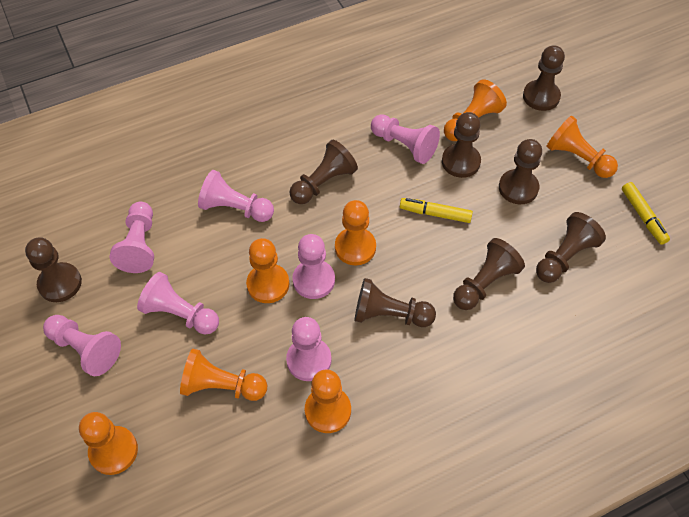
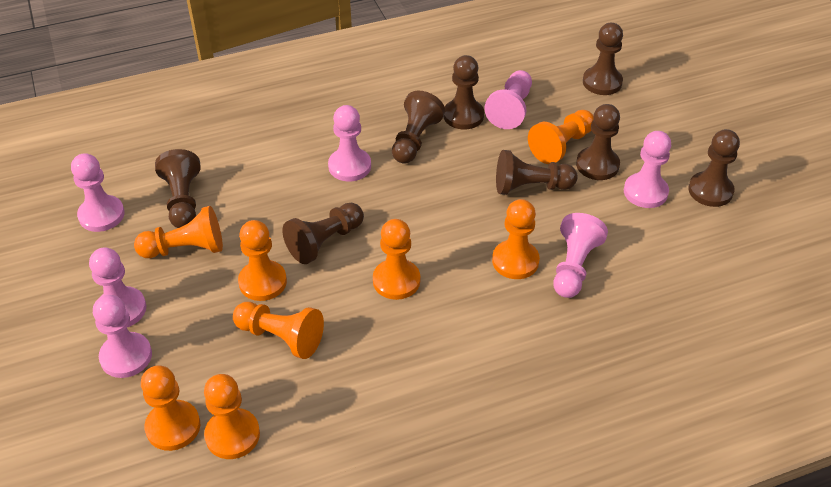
orange pawn: [79,412,138,475] [180,349,267,401] [246,238,289,303] [305,369,351,433] [335,200,376,265] [444,79,507,141] [546,115,618,178] = 7 -> [134,206,223,258] [141,366,200,451] [204,374,260,459] [233,302,324,359] [238,220,287,301] [373,219,420,300] [492,199,540,279] [528,110,593,164] = 8
yellow marker: [400,198,473,223] [622,182,670,245] = 2 -> none = 0

